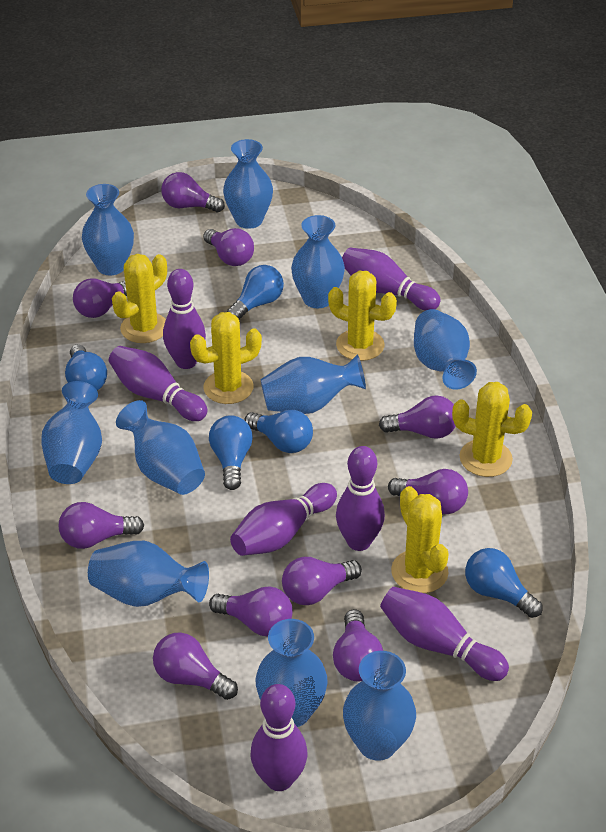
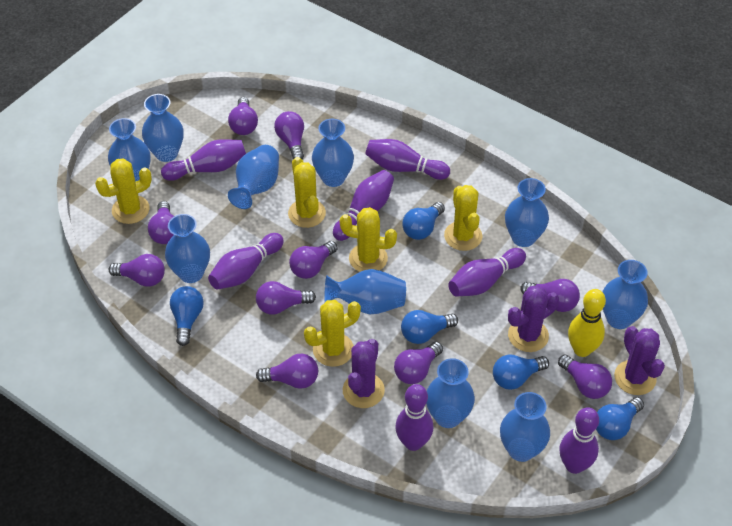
purple cactus: none = 0 -> [343,339,385,408] [508,285,559,352] [614,326,665,395] = 3
yellow bowling pin: none = 0 -> [568,289,606,357] = 1

